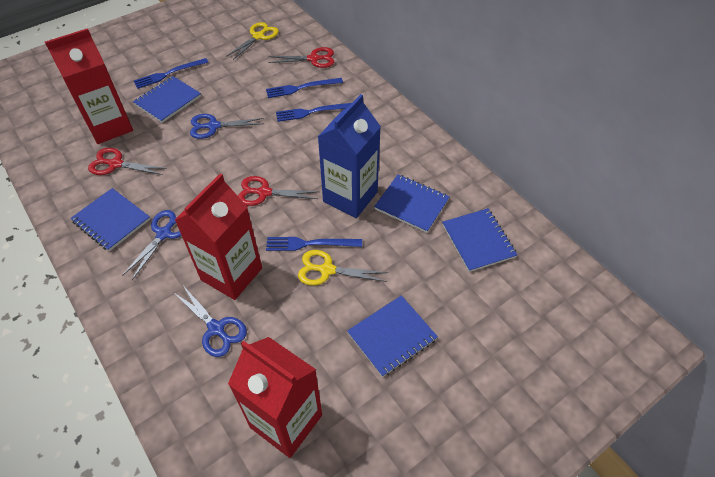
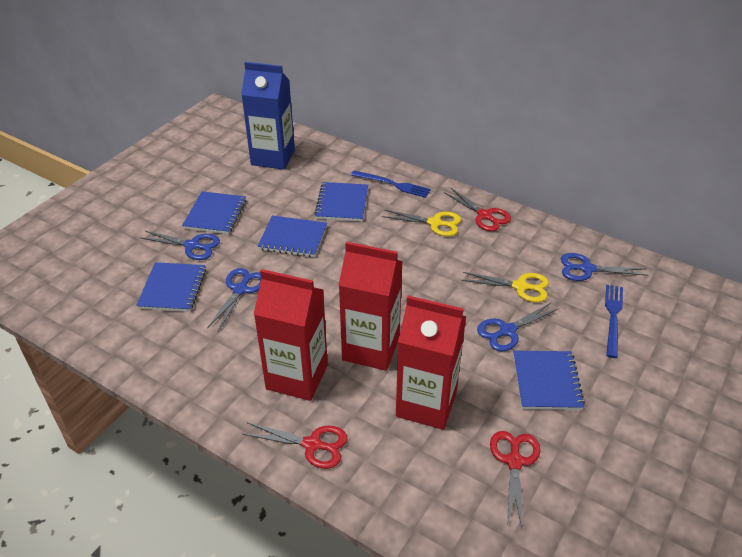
blue fork: [134,58,209,89] [266,78,343,98] [266,237,362,251] [276,103,352,122] = 4 -> [351,171,431,198] [605,285,623,358] = 2
blue scissors: [122,210,182,280] [173,287,247,357] [190,114,264,139] = 3 -> [141,230,220,260] [207,268,261,331] [477,303,558,352] [561,253,648,281] = 4

